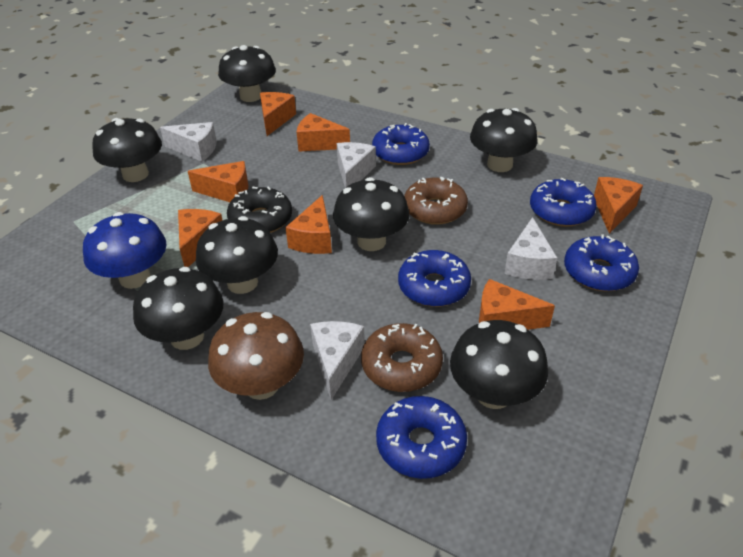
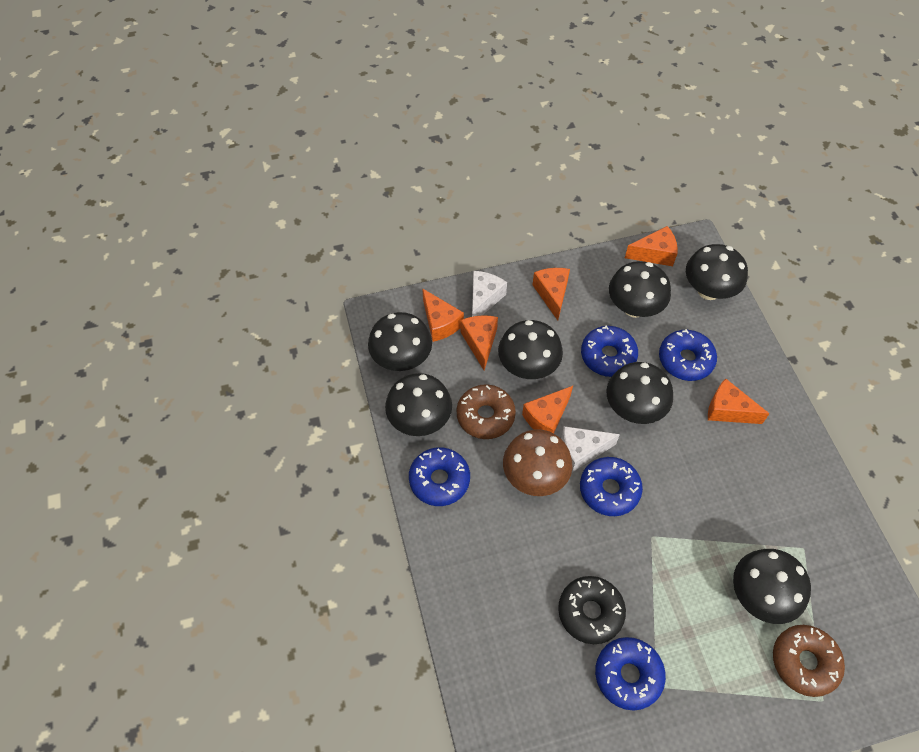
blue mushroom: [83,212,167,289] = 1 -> none = 0
orange cheese: [178,209,223,267] [188,161,248,202] [260,92,296,136] [285,195,332,254] [297,113,350,152] [479,279,555,330] [594,177,643,234] = 7 -> [422,288,464,342] [460,315,498,371] [522,386,573,433] [532,268,570,320] [625,226,678,266] [708,378,770,424] = 6
white cheese: [160,122,217,162] [310,321,365,400] [337,142,376,188] [504,217,557,280] = 4 -> [472,271,507,317] [561,426,620,472] = 2

